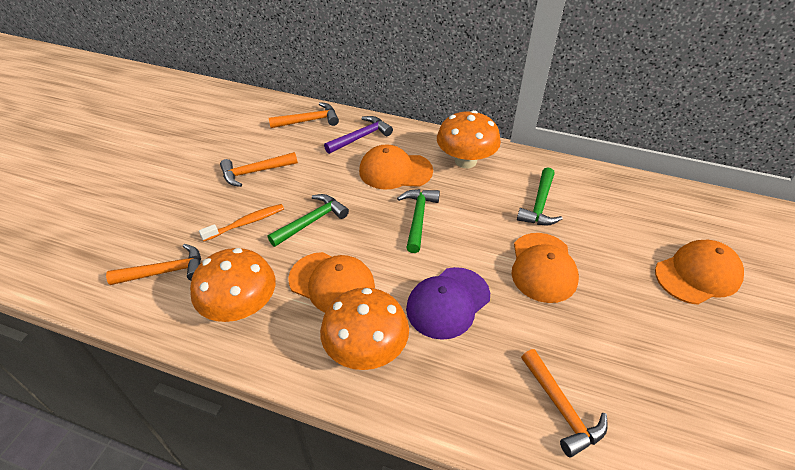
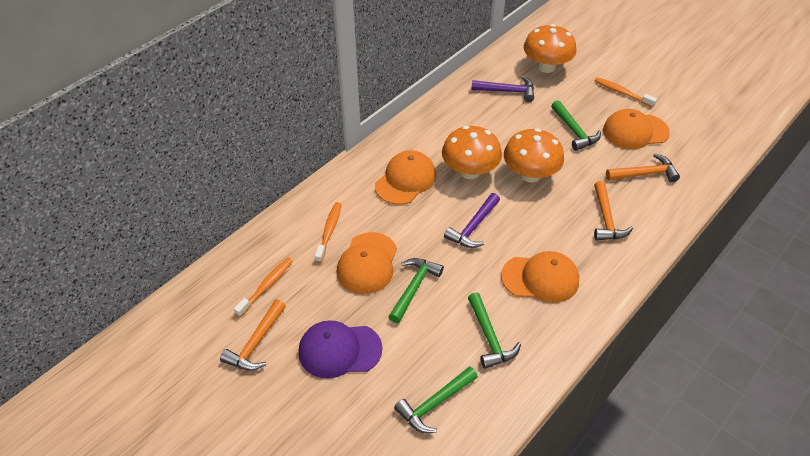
green hammer: [268,194,349,247] [397,189,440,253] [517,167,563,225] = 3 -> [388,258,444,323] [394,366,478,433] [468,292,521,369] [551,100,601,151] = 4
orange hammer: [106,244,201,285] [220,152,298,187] [269,102,339,128] [521,349,608,457] = 4 -> [220,299,286,371] [594,181,633,241] [606,153,680,182] = 3
orange toothbrush: [199,204,284,241] = 1 -> [234,258,293,317] [315,202,342,263] [594,77,657,108] = 3
purple hammer: [324,116,393,154] = 1 -> [444,193,500,248] [471,76,534,102] = 2

